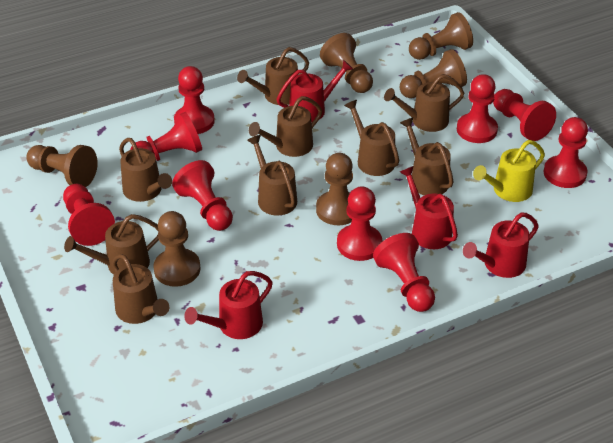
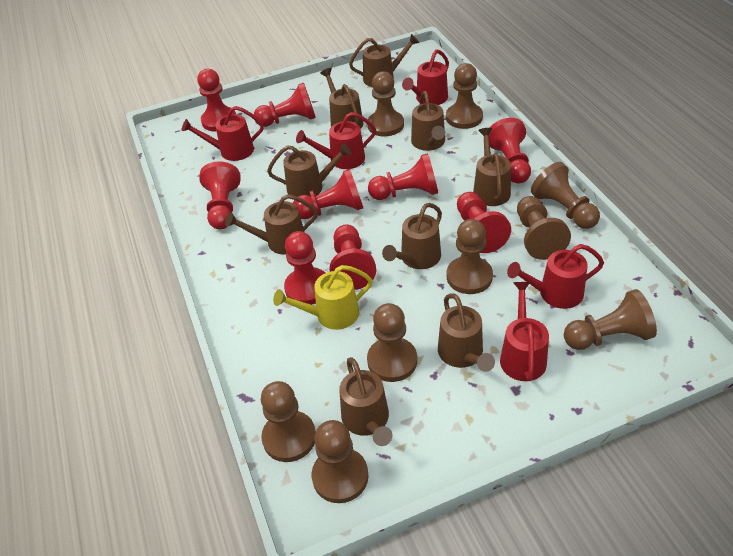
brown pawn: [26,145,98,187] [153,211,201,287] [316,153,353,225] [320,33,373,93] [400,49,467,98] [409,12,473,60] = 6 -> [261,381,316,462] [312,420,368,503] [367,303,417,382] [368,71,404,136] [446,63,483,129] [447,219,493,294] [517,196,571,260] [531,162,600,229] [564,289,657,350] = 9
red watering can: [184,271,273,339] [277,60,353,122] [400,166,458,249] [463,213,539,278] = 4 -> [182,106,264,161] [296,112,376,169] [402,50,449,105] [500,282,549,381] [507,244,604,309] = 5

